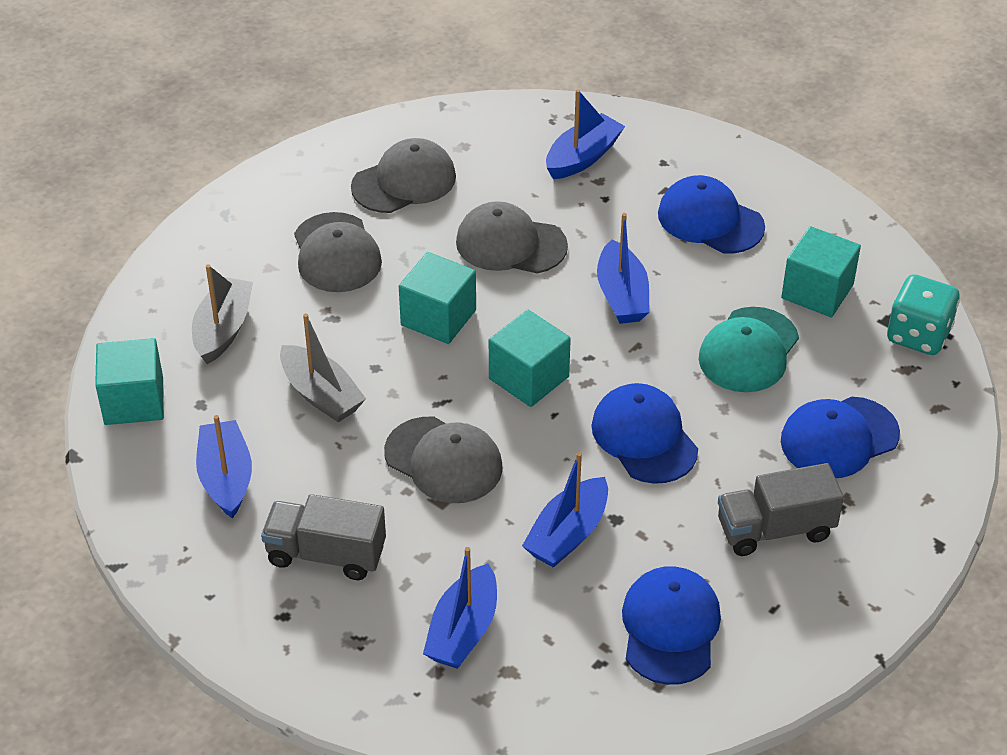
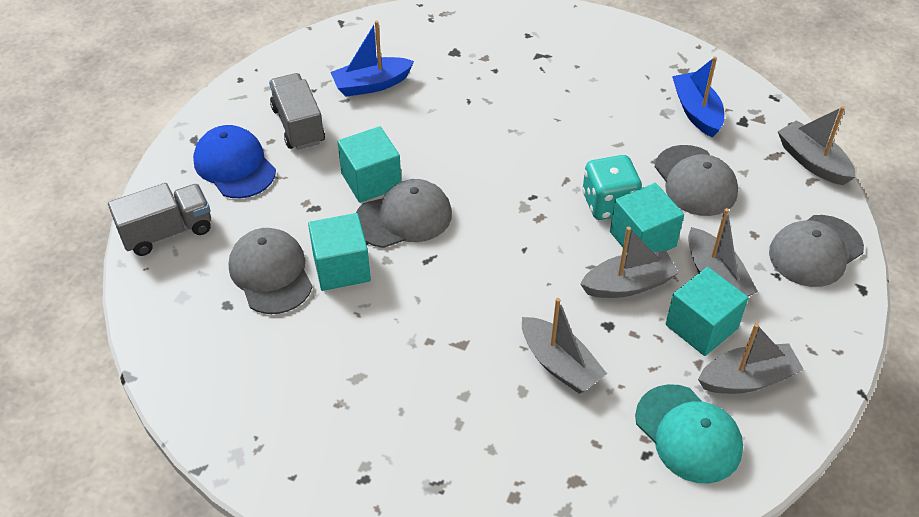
blue boat: [196,415,252,519] [423,547,497,669] [522,452,608,568] [546,89,625,179] [597,213,650,324] = 5 -> [331,20,414,97] [672,56,724,138] = 2
blue cap: [591,383,698,484] [622,567,721,685] [658,175,765,253] [781,397,900,478] = 4 -> [193,125,276,198] = 1
grey boat: [192,264,253,364] [280,313,366,422] = 2 -> [522,298,607,394] [580,227,679,298] [688,208,758,297] [698,323,804,394] [778,106,856,185] = 5

